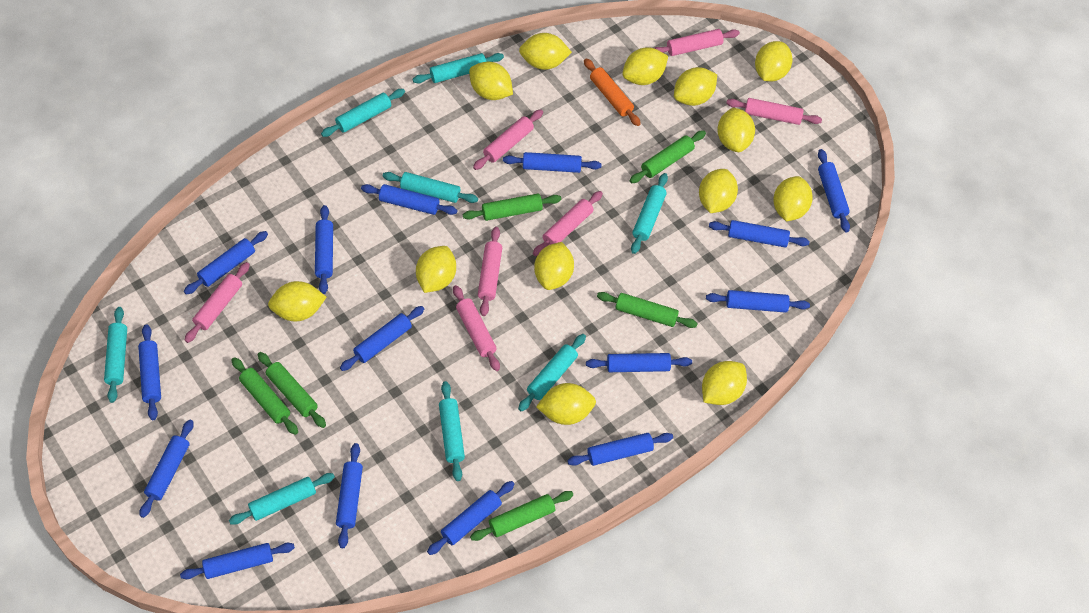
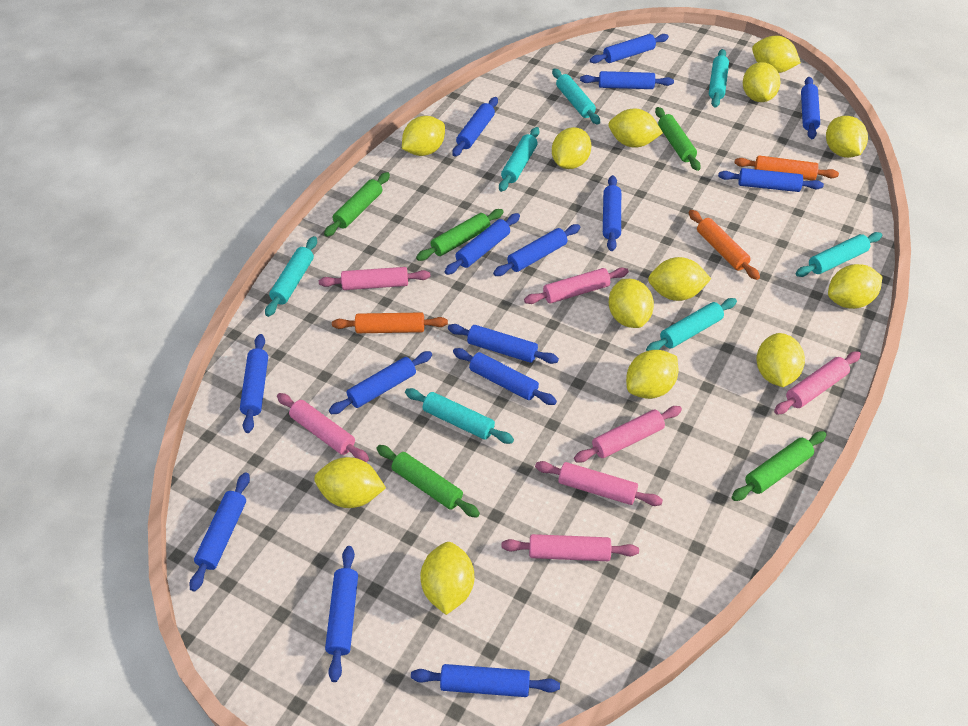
green rolling pin: [232,357,298,435] [258,352,326,428] [463,194,561,221] [470,491,573,541] [597,292,698,328] [630,130,706,183] = 6 -> [324,172,390,237] [377,445,480,518] [416,209,504,261] [655,107,701,171] [732,431,827,501] = 5
orange rolling pin: [584,58,641,126] = 1 -> [332,312,448,333] [689,210,760,280] [734,155,839,180] = 3
turquoise rolling pin: [104,307,127,403] [229,473,335,525] [321,89,405,137] [383,172,478,203] [413,53,504,83] [439,381,465,481] [518,334,586,412] [631,173,668,254] = 8 -> [265,236,317,317] [405,388,514,444] [499,127,539,192] [552,69,600,125] [646,298,737,351] [709,49,729,108] [796,232,882,277] = 7

